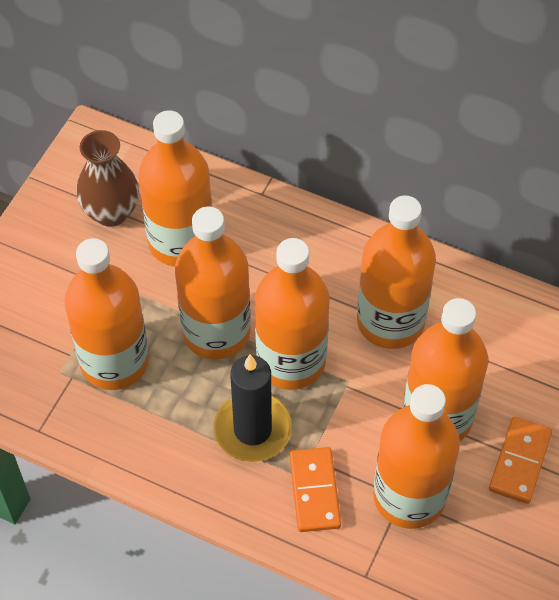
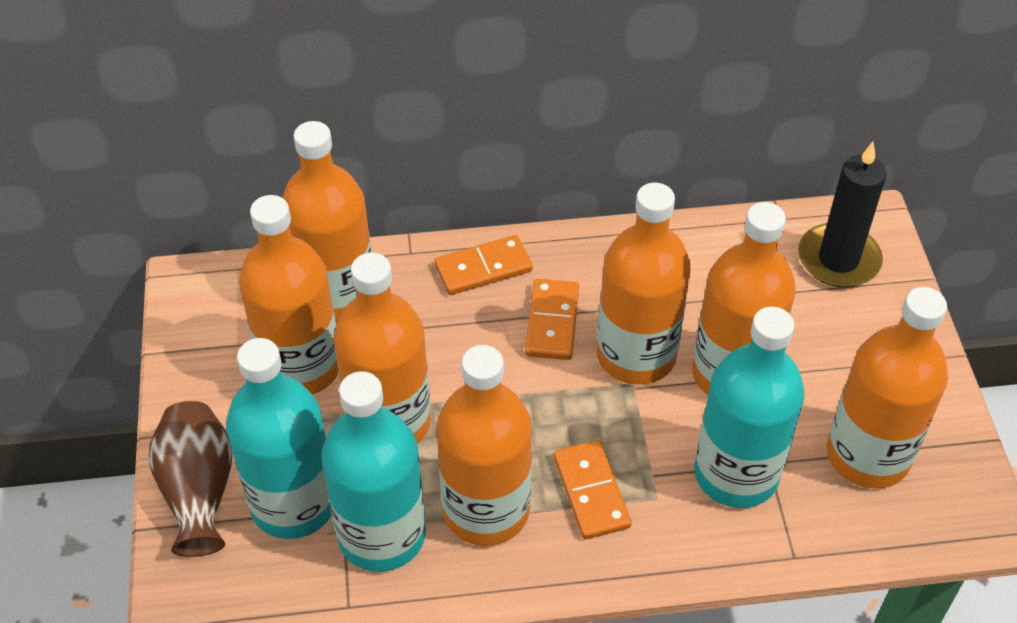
orange domino: [289,447,341,532] [489,417,552,504] = 2 -> [435,235,533,295] [525,279,579,360] [554,440,632,539] = 3
turquoise bottle: none = 0 -> [226,338,332,539] [321,371,426,572] [694,307,805,508] = 3

